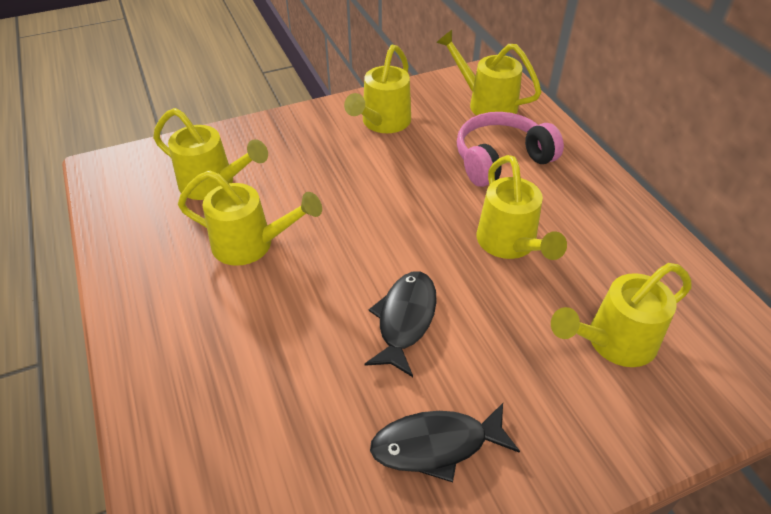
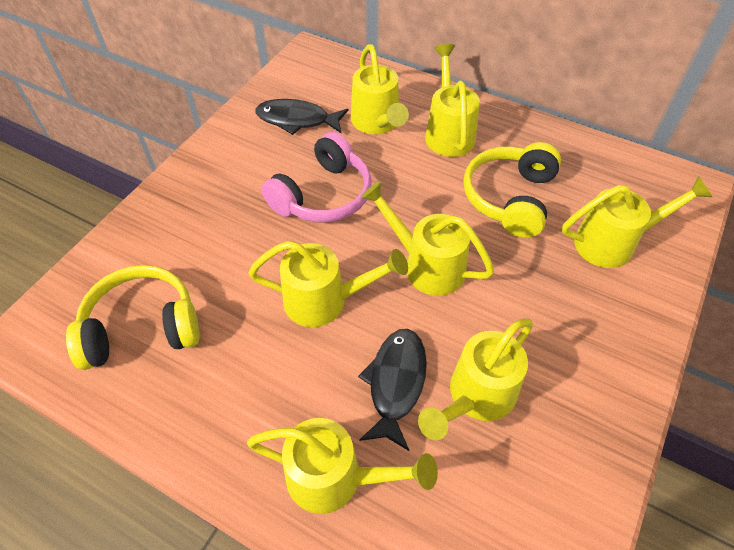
yellow headphones: none = 0 -> [66,265,200,370] [463,142,561,238] = 2
yellow watering can: [153,108,268,200] [178,170,322,266] [344,45,411,133] [436,30,541,116] [477,155,567,260] [551,263,691,367] = 6 -> [247,418,438,514] [249,241,408,327] [351,44,409,134] [361,181,494,296] [418,318,533,440] [425,44,480,157] [562,176,712,268] = 7

